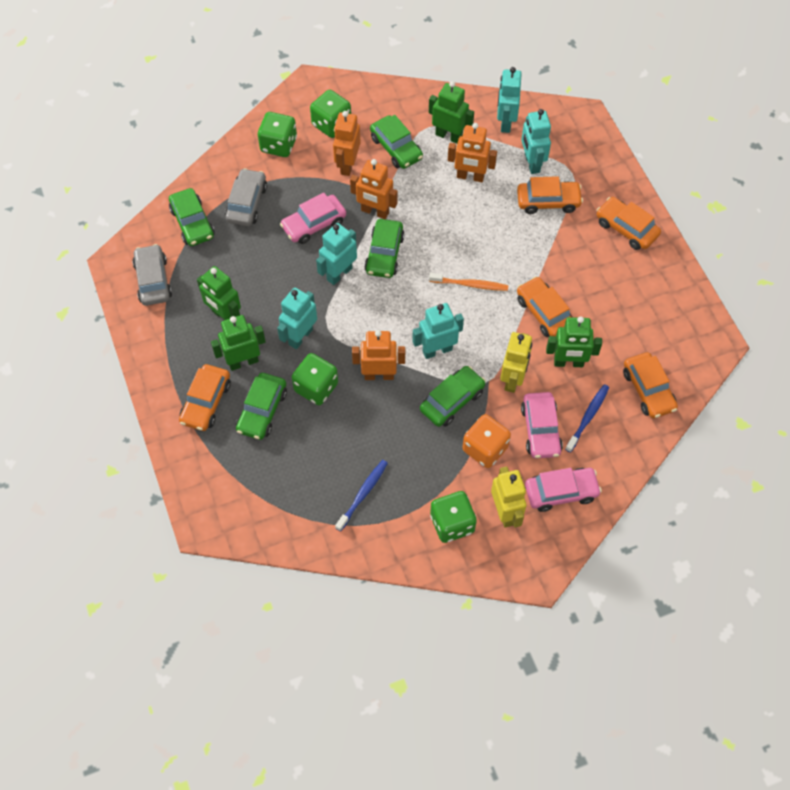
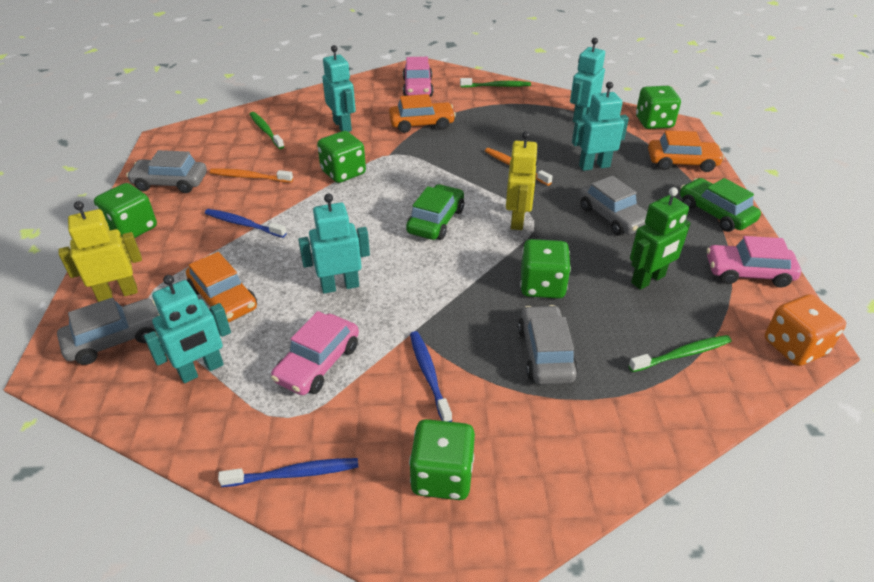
blue toothbrush: [335,460,388,532] [565,384,609,452] = 2 -> [205,209,286,238] [218,458,358,487] [410,331,452,422] = 3
green car: [169,188,215,246] [236,373,287,440] [364,219,405,278] [370,115,423,169] [420,366,486,427] = 5 -> [406,184,464,240] [680,178,761,232] = 2
green dice: [258,112,297,157] [292,353,338,405] [310,90,351,138] [430,491,477,543] = 4 -> [94,183,157,238] [317,131,366,183] [409,419,475,500] [520,239,571,299] [636,86,681,129] = 5
green robot: [197,266,241,320] [211,315,266,371] [429,81,474,143] [546,316,602,367] = 4 -> [630,187,691,290] = 1
green toothbrush: none = 0 -> [249,112,284,149] [460,78,531,88] [628,335,732,372] = 3
grey car: [132,244,172,306] [225,168,267,226] = 2 -> [57,297,160,365] [126,150,207,193] [518,305,578,385] [579,176,647,236] = 4
orange car: [179,364,231,431] [517,176,583,214] [517,276,572,337] [597,197,661,250] [623,352,678,418] = 5 -> [186,252,257,322] [389,94,456,133] [648,130,724,172] = 3
orange robot: [333,111,361,176] [350,159,398,219] [352,330,405,380] [448,123,497,182] = 4 -> none = 0
orange toothbrush: [429,273,508,291] = 1 -> [210,168,293,183] [485,148,553,186] = 2

